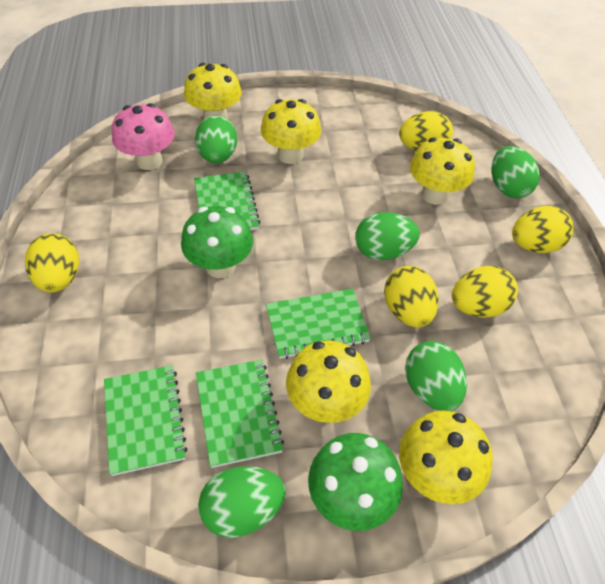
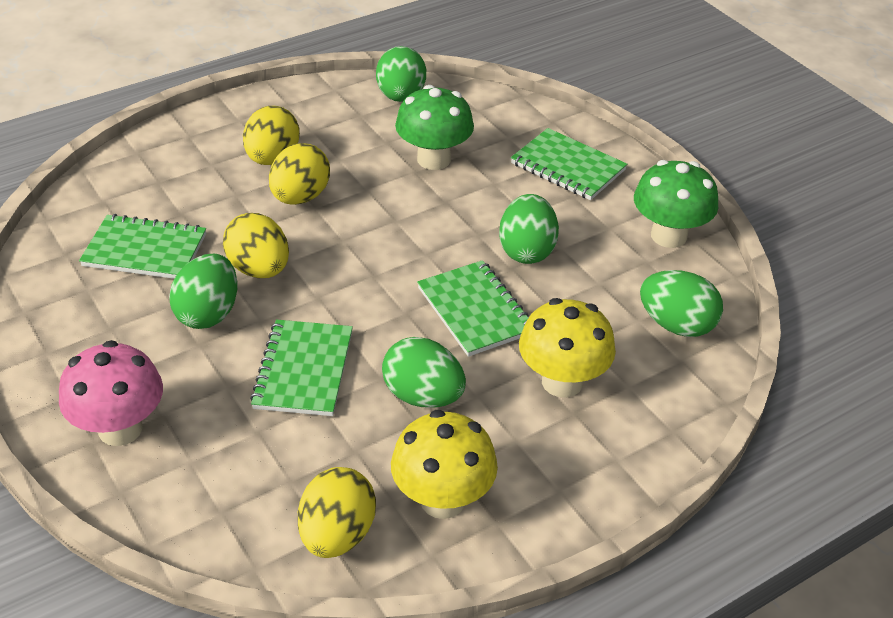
yellow egg: [25,233,79,293] [384,266,439,328] [399,111,453,151] [452,266,518,317] [512,206,574,253] = 5 -> [223,213,289,278] [243,106,300,165] [269,143,330,205] [298,467,376,558] = 4
yellow mushroom: [184,63,242,120] [261,99,321,164] [286,340,371,423] [399,411,493,504] [410,138,475,205] = 5 -> [391,410,498,519] [519,298,616,398] = 2

